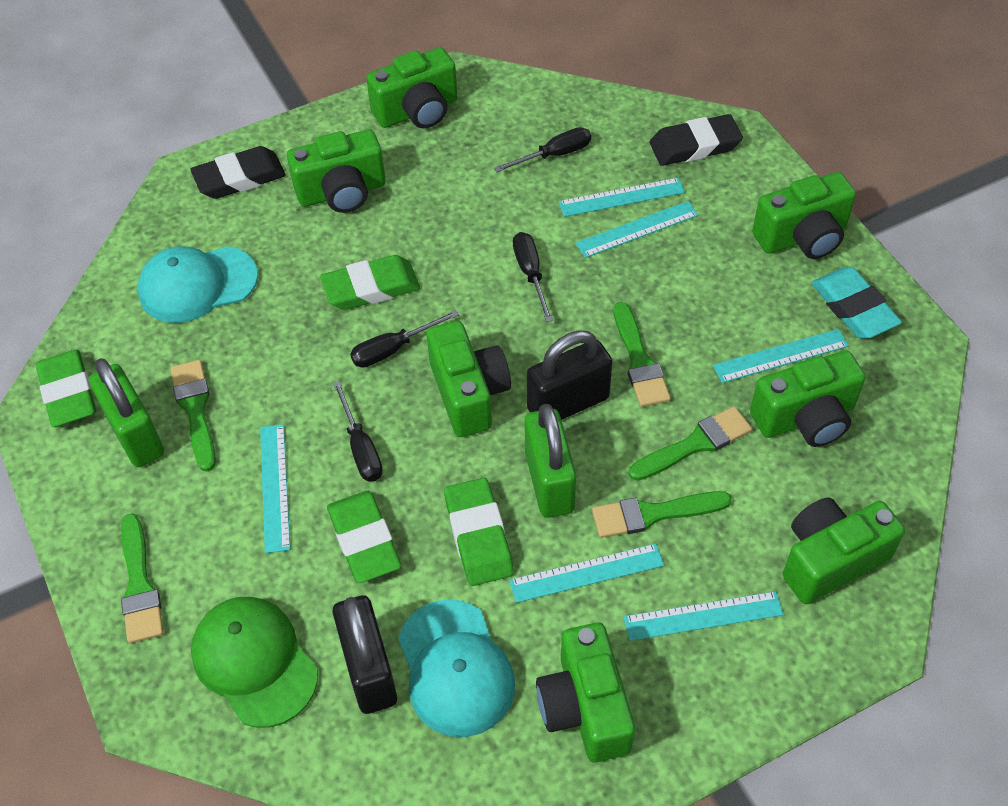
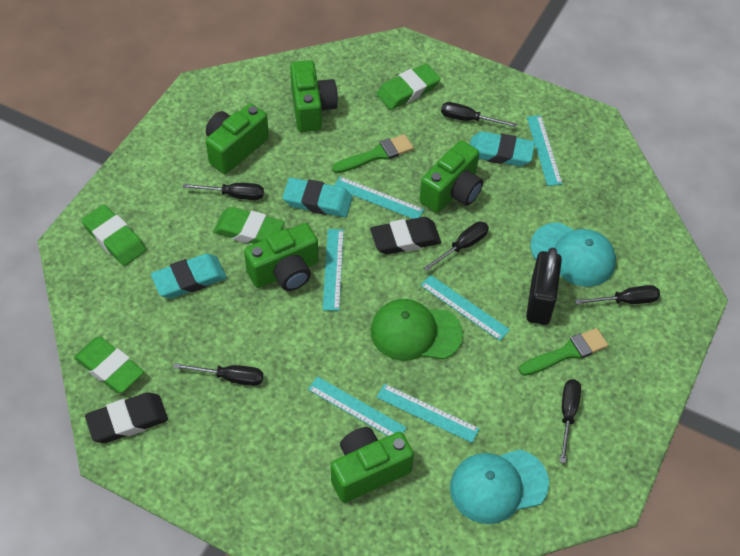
black padlock: [332,595,397,714] [527,330,612,420] = 2 -> [526,248,562,325] = 1
black screwdriver: [333,381,383,482] [350,310,459,368] [494,127,591,172] [513,232,553,322] = 4 -> [173,363,263,386] [183,183,264,200] [424,221,489,271] [441,102,517,127] [560,379,581,463] [575,285,660,305] = 6
green brush: [121,513,164,643] [170,360,216,472] [592,491,732,538] [614,302,671,407] [629,407,752,481] = 5 -> [332,134,414,173] [519,328,608,376] = 2
green camera: [287,129,386,213] [366,47,457,128] [427,321,511,437] [536,622,635,763] [750,350,865,447] [752,172,856,259] [783,498,905,604] = 7 -> [206,104,269,174] [244,223,318,291] [290,60,338,132] [331,427,414,503] [419,140,483,213] = 5
green padlock: [89,358,164,467] [525,404,576,518] = 2 -> none = 0
turquoise eraser: [811,267,902,339] = 1 -> [151,254,227,299] [282,178,353,217] [470,132,535,166] = 3

